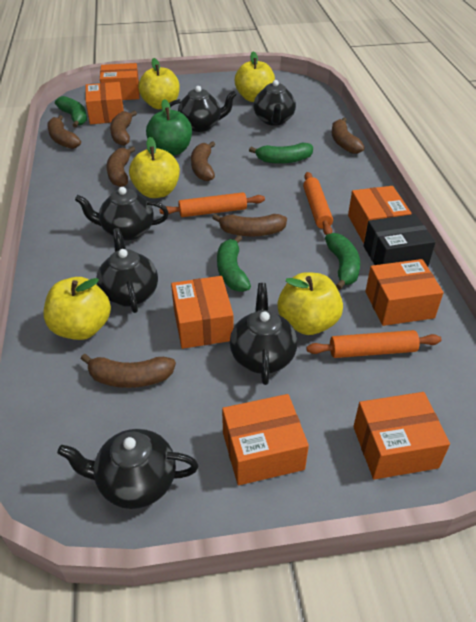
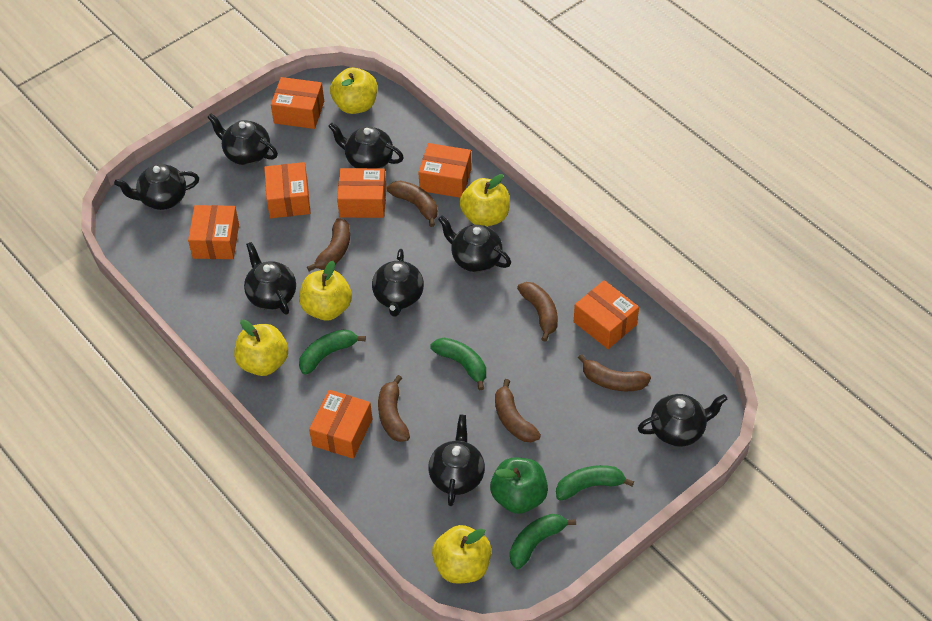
black box: [364,214,435,267] = 1 -> none = 0
black teapot: [57,429,198,509] [75,187,169,241] [96,228,158,313] [169,86,237,132] [230,283,297,385] [254,80,296,126] = 6 -> [114,164,199,210] [207,114,278,165] [244,242,296,315] [328,123,404,168] [372,249,424,317] [428,415,485,506] [438,216,511,272] [638,394,727,447] = 8
brown banana: [47,115,81,149] [81,354,176,388] [107,146,135,187] [110,111,137,146] [191,141,215,181] [212,214,287,236] [332,118,365,154] = 7 -> [307,218,350,271] [378,375,410,442] [387,181,438,227] [495,379,541,442] [517,282,558,342] [578,354,651,391] = 6
orange rolling pin: [159,192,265,217] [303,172,333,235] [306,330,442,358] = 3 -> none = 0

